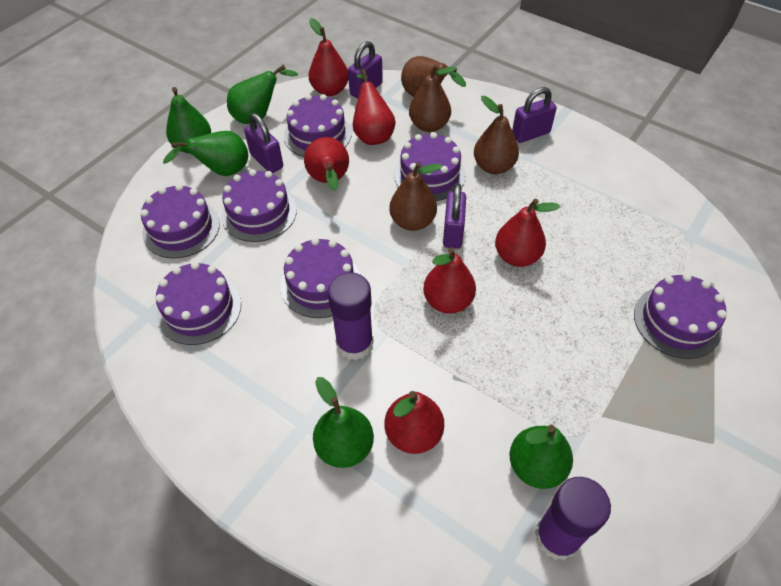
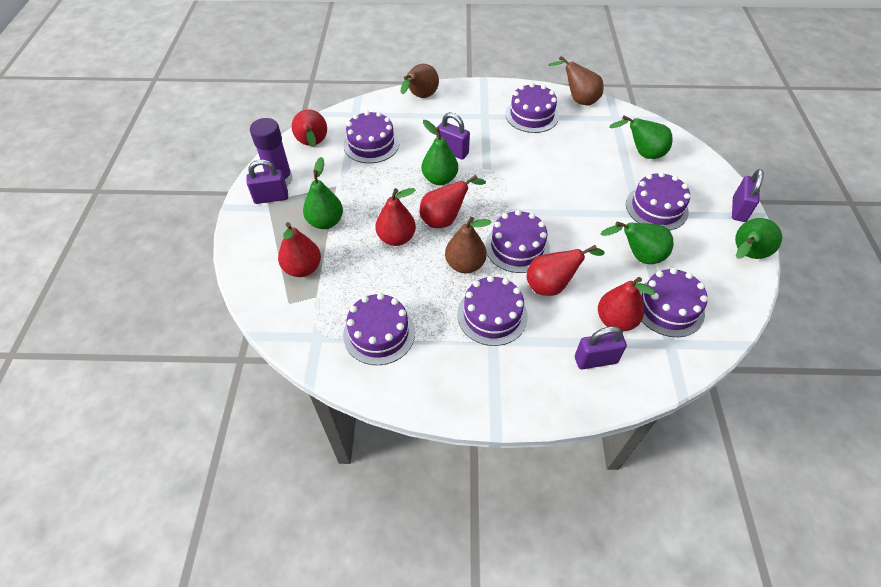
brown pear: [389,162,443,231] [401,56,466,97] [409,64,456,132] [474,96,519,174] = 4 -> [401,64,439,98] [445,217,492,273] [548,56,604,105] = 3
purple glue stick: [328,272,374,360] [535,477,611,560] = 2 -> [250,118,293,186] = 1

